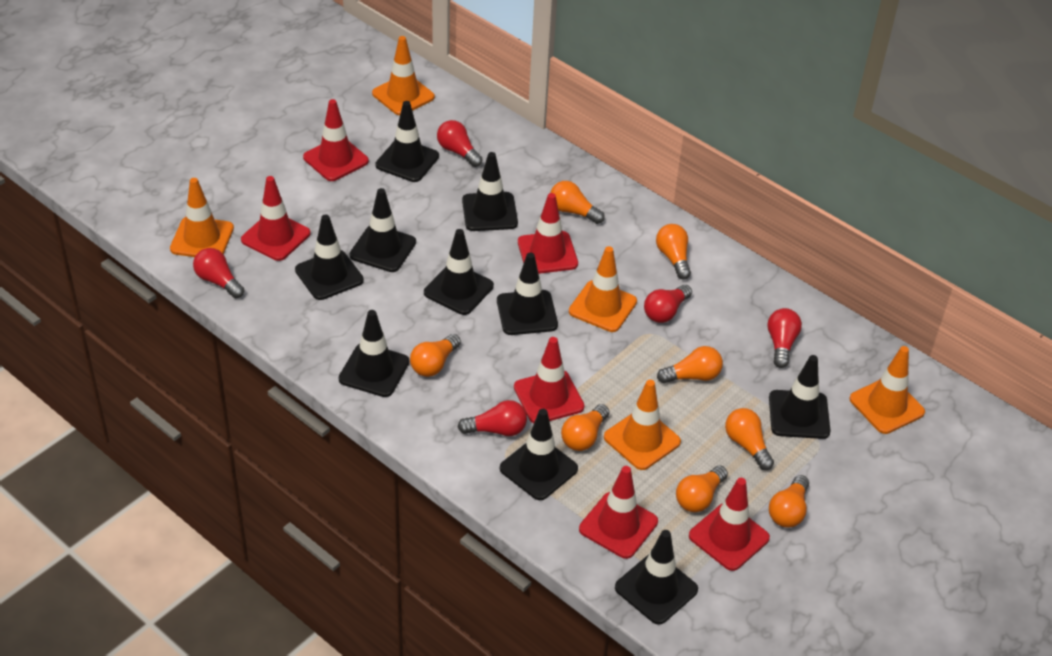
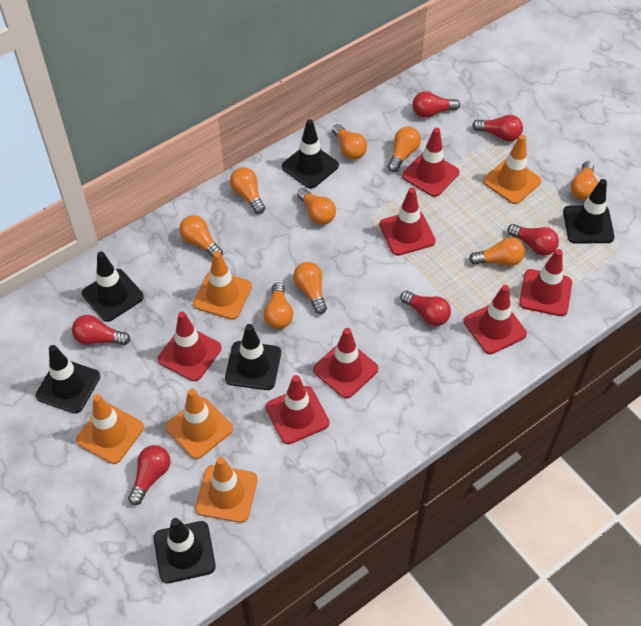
black traffic cone: [295,214,364,300] [339,310,410,397] [350,188,416,272] [375,101,439,182] [424,229,494,315] [462,152,518,231] [497,253,558,335] [500,409,578,500] [615,530,698,625] [769,355,831,439] = 10 -> [36,345,100,414] [82,251,144,322] [154,518,216,584] [225,324,281,390] [282,119,339,189] [563,179,615,244] = 6
orange light bulb: [410,334,461,377] [550,181,605,224] [561,404,610,451] [656,224,691,280] [657,346,723,384] [676,466,728,512] [725,408,774,470] [769,475,809,528] = 8 -> [179,215,223,257] [230,167,265,214] [264,283,293,329] [293,262,327,314] [297,188,336,225] [332,124,367,160] [388,127,421,172] [469,237,525,266] [571,161,598,200] = 9
red light bulb: [193,248,244,298] [437,120,483,167] [457,400,527,436] [644,285,692,323] [767,308,802,368] = 5 -> [72,315,130,346] [128,445,170,505] [400,291,451,326] [412,91,460,118] [472,115,523,141] [507,224,559,256] = 6
red traffic cone: [241,176,311,261] [303,99,369,181] [514,337,585,423] [518,193,578,274] [579,466,658,559] [689,478,770,571] = 6 -> [158,312,222,381] [266,375,329,444] [313,328,378,398] [379,188,436,256] [402,128,459,197] [464,285,527,354] [519,249,572,316] = 7

